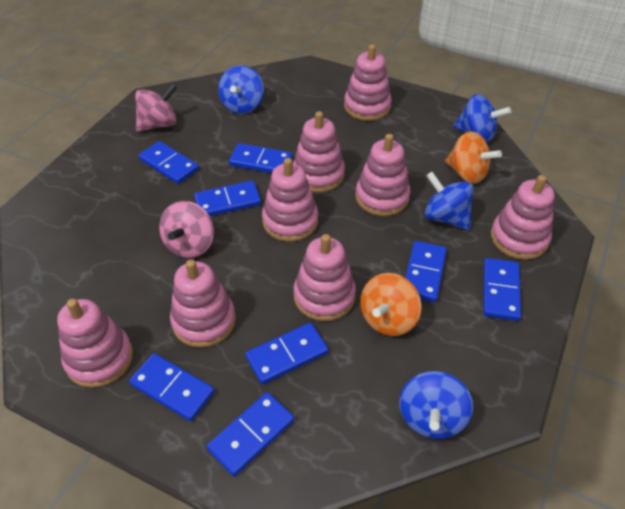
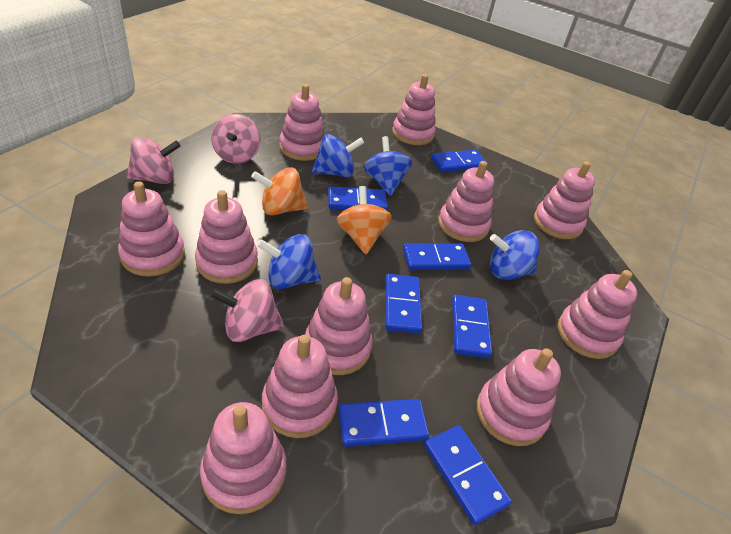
blue domino: [129,353,214,421] [138,141,199,184] [194,181,261,216] [207,392,294,476] [229,143,292,173] [245,323,328,385] [405,241,447,302] [483,258,521,321] = 8 -> [328,186,388,210] [339,399,429,447] [385,274,422,334] [403,243,471,270] [424,425,512,525] [431,150,485,172] [452,295,492,358] = 7
pink spinning top: [135,83,177,132] [159,201,214,258] = 2 -> [126,137,180,184] [210,279,284,342] [211,114,260,164] = 3
pink stacking toy: [57,299,133,388] [170,259,236,348] [262,158,318,242] [293,111,345,192] [293,234,356,321] [344,44,392,121] [355,134,410,216] [491,175,555,260] = 8 -> [118,181,185,276] [195,190,258,284] [200,402,286,514] [262,335,338,438] [279,84,325,161] [305,277,373,375] [392,74,436,145] [438,161,494,242] [477,348,561,446] [534,161,595,239] [558,270,637,359] = 11

